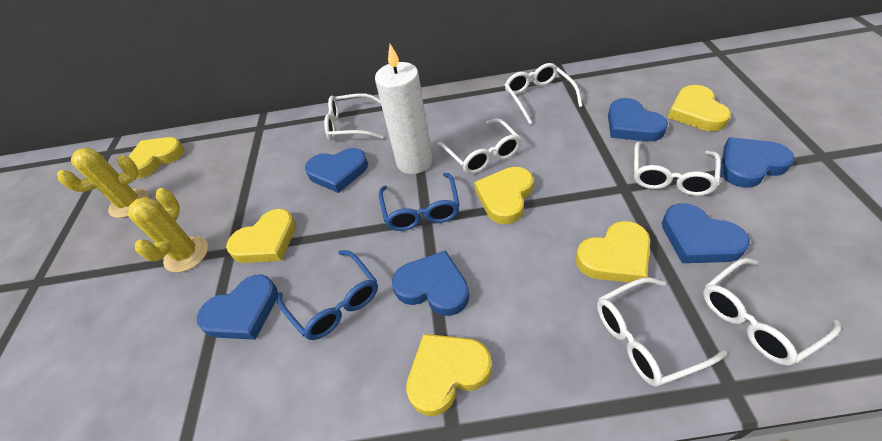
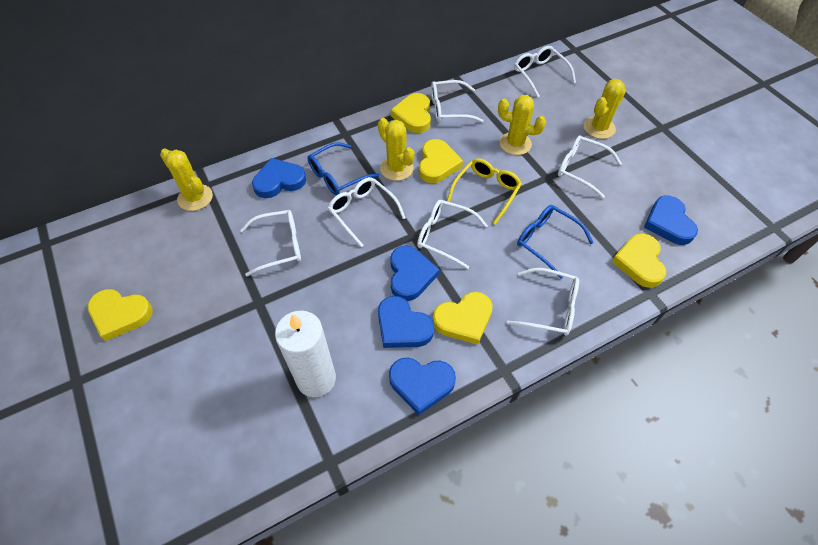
blue heart: [197,274,278,340] [305,148,368,193] [392,250,469,316] [608,98,668,142] [662,203,750,263] [720,137,795,188] = 6 -> [252,158,306,198] [378,296,434,348] [389,358,456,415] [390,246,439,301] [644,196,698,245] = 5
white glasses: [324,93,384,141] [437,118,521,174] [505,63,583,124] [597,277,727,387] [634,142,721,196] [703,258,841,366] = 6 -> [240,210,301,276] [328,177,406,247] [417,200,488,269] [431,80,484,122] [507,268,579,336] [514,46,576,98] [558,135,622,198] = 7
yellow cactus: [57,148,149,218] [128,188,208,273] = 2 -> [160,148,213,211] [378,118,415,181] [498,95,546,155] [584,79,626,139] = 4
yellow glasses: none = 0 -> [447,158,522,225] = 1
yellow heart: [128,137,184,179] [226,209,296,263] [406,334,492,416] [474,167,533,224] [575,221,650,284] [668,85,731,131] = 6 -> [87,289,153,341] [391,93,431,133] [419,139,463,183] [433,292,493,345] [612,234,666,288] = 5

